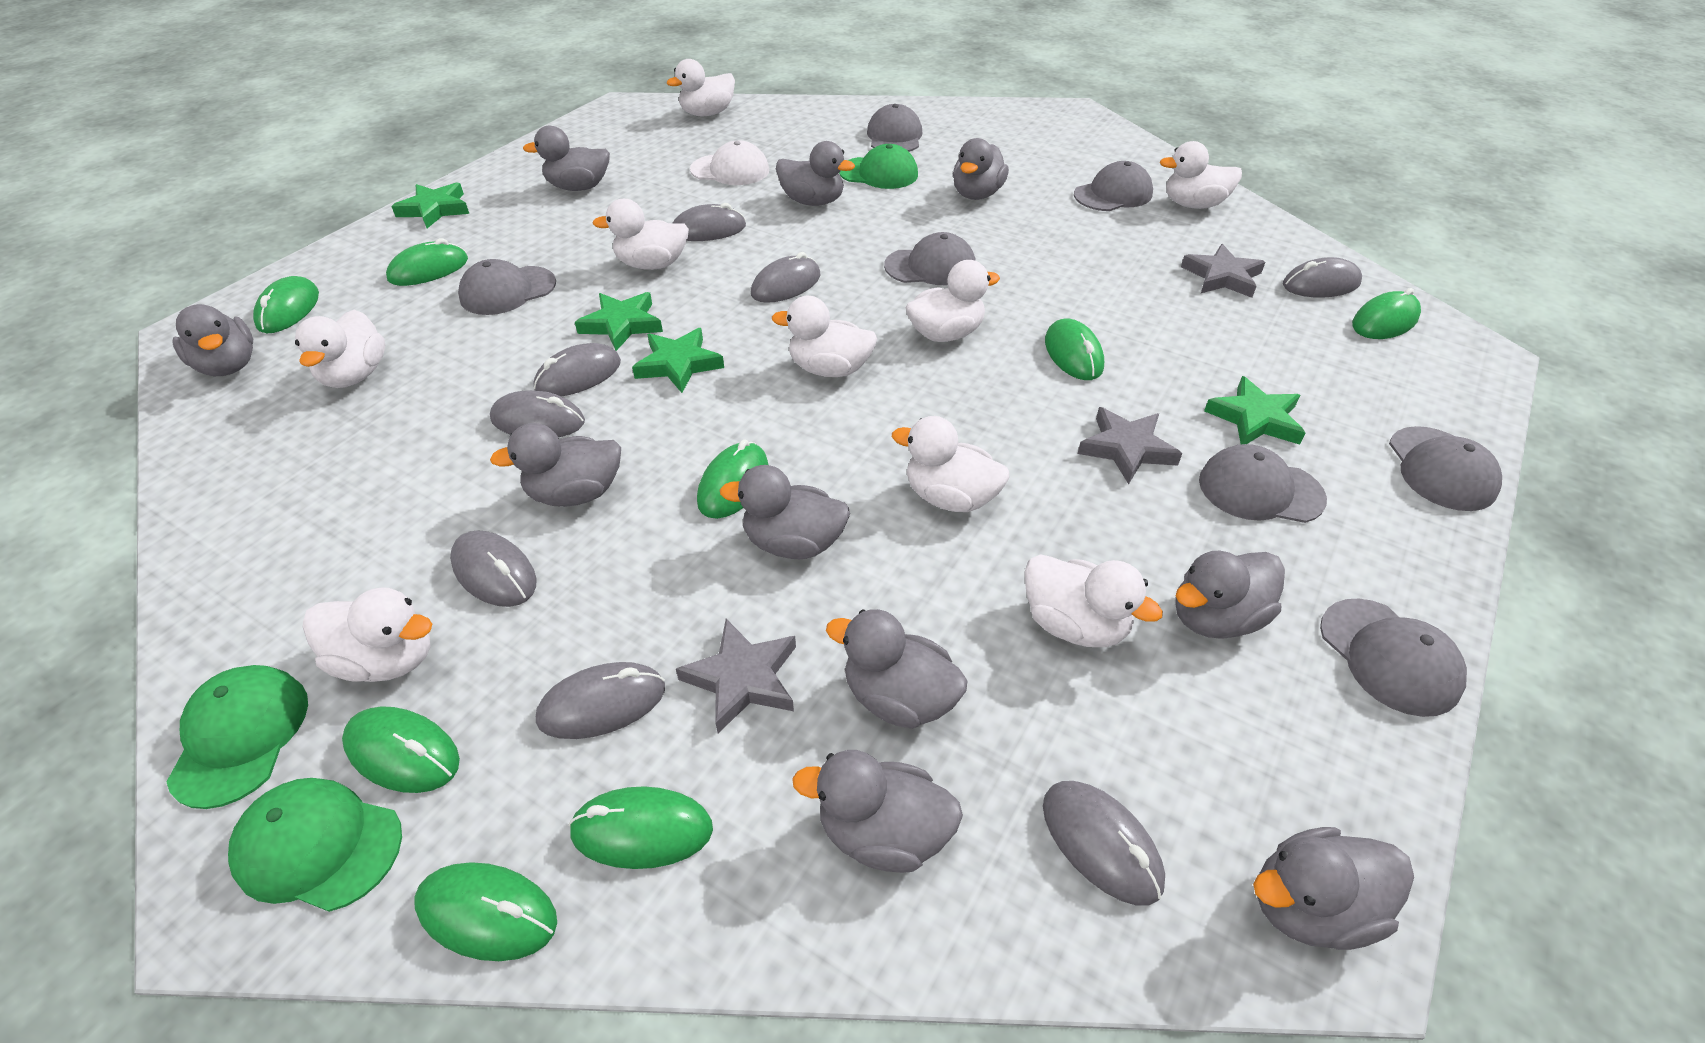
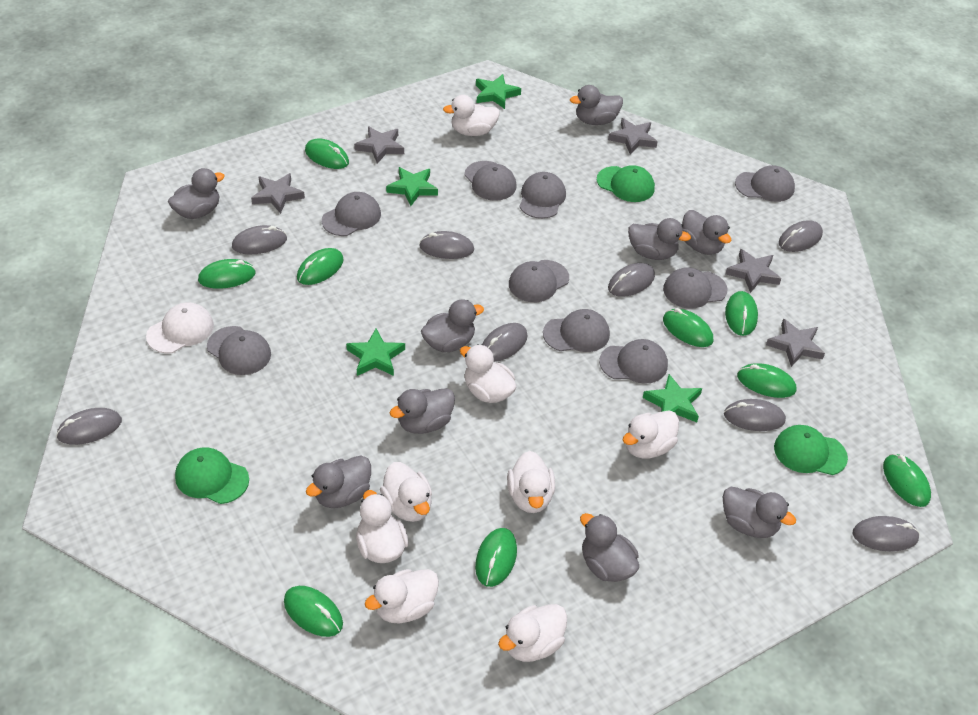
green mouse: [253,276,319,333] [342,706,460,793] [386,238,468,286] [414,862,557,961] [568,786,713,869] [697,439,769,519] [1045,318,1104,380] [1352,288,1421,339] = 8 -> [198,259,256,289] [284,586,343,637] [297,248,344,285] [305,138,349,169] [475,528,517,587] [663,308,713,347] [725,291,758,336] [737,364,796,398] [883,454,931,507] = 9
grey cap: [458,259,556,315] [867,104,922,152] [884,232,976,285] [1074,161,1153,211] [1199,444,1327,523] [1320,599,1467,717] [1389,426,1502,511] = 7 -> [207,326,271,375] [322,192,381,236] [464,161,517,201] [509,260,569,302] [519,172,566,219] [543,309,610,352] [599,339,668,384] [663,267,728,309] [735,165,795,202] = 9
grey duck: [172,304,253,376] [490,423,621,507] [523,126,610,191] [720,465,850,559] [776,141,855,206] [792,750,963,873] [826,609,967,729] [953,138,1009,200] [1175,551,1285,639] [1253,827,1414,950] = 10 -> [168,168,225,219] [306,456,371,508] [389,388,455,434] [421,300,484,352] [570,85,623,125] [580,513,639,582] [628,218,691,260] [682,210,731,255] [723,487,796,538] = 9
grey star: [676,619,796,733] [1078,407,1182,484] [1181,244,1265,298] = 3 -> [251,173,305,214] [354,126,404,164] [608,118,658,155] [725,249,781,293] [766,319,825,367] = 5
white duck: [295,310,385,388] [303,587,432,682] [593,199,689,270] [667,59,735,116] [772,296,877,377] [892,416,1009,512] [905,260,1000,342] [1024,554,1163,647] [1160,141,1242,209] = 9 -> [356,490,409,563] [365,569,439,624] [380,462,432,522] [443,95,500,136] [460,344,516,403] [498,604,567,662] [507,451,555,513] [623,410,679,458] = 8

